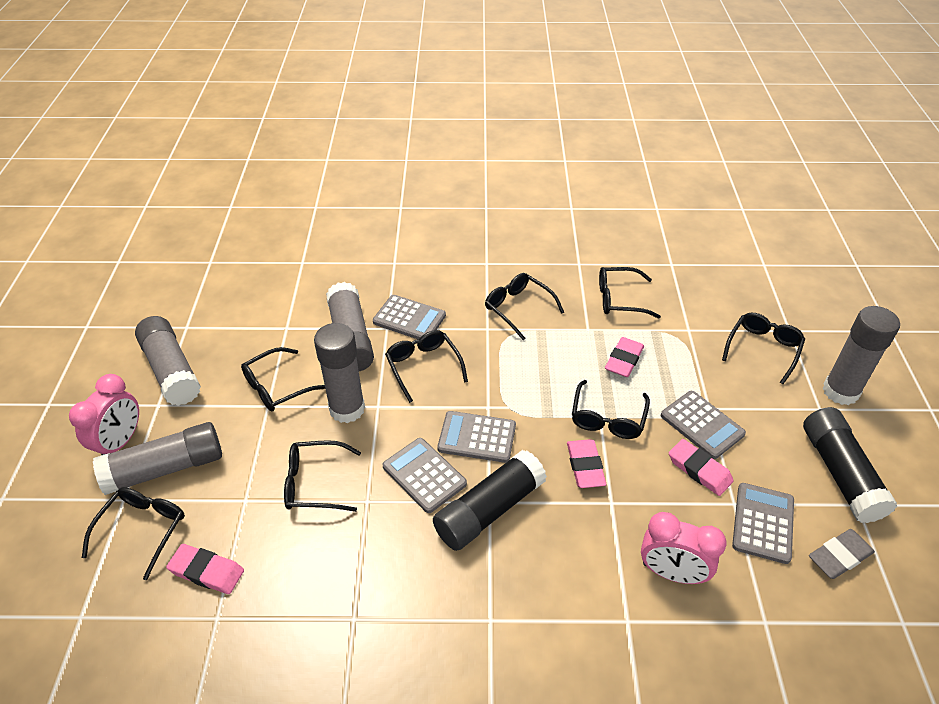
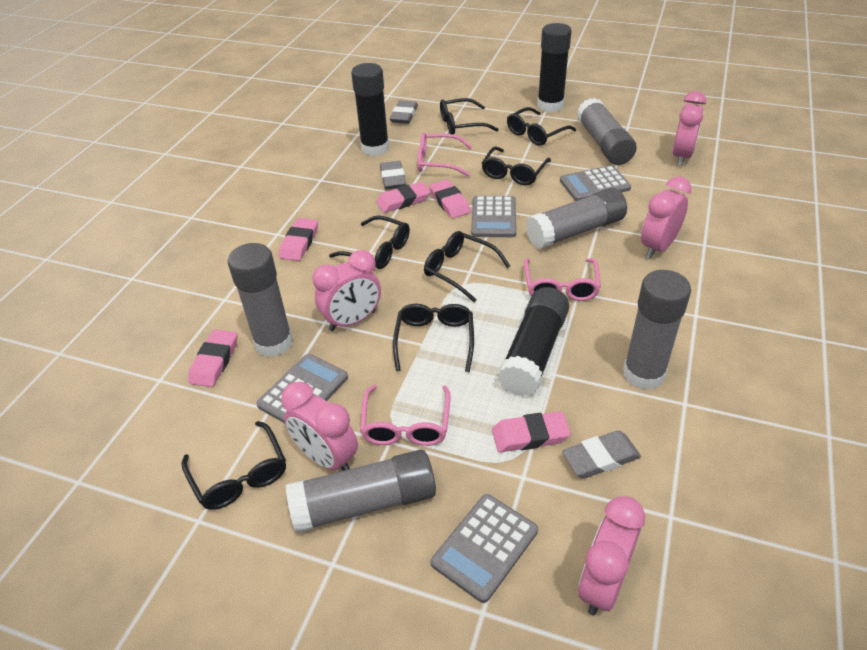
black glasses: [82,487,185,580] [241,347,325,411] [284,440,361,512] [385,330,468,403] [485,273,564,340] [572,380,650,439] [599,267,661,319] [722,313,805,384] = 8 -> [182,421,286,510] [329,216,410,269] [393,304,474,372] [424,231,510,302] [440,98,499,135] [482,146,551,185] [507,107,576,146] = 7
black glue stick: [433,450,547,551] [803,407,897,523] = 2 -> [351,63,389,156] [498,287,569,396] [537,23,572,112] = 3
grey calculator: [373,295,446,340] [382,438,467,513] [437,411,516,463] [661,391,746,459] [732,483,794,564] = 5 -> [256,354,348,423] [431,494,538,603] [471,196,516,237] [560,165,631,201] = 4
grey eraser: [809,529,875,579] = 1 -> [380,161,406,189] [390,100,418,124] [562,430,641,478] = 3
pink clock: [69,374,139,455] [641,512,727,584] = 2 -> [281,382,358,471] [313,250,381,331] [578,496,645,616] [641,176,692,259] [672,91,706,166] = 5
pink eraser: [166,544,244,594] [567,439,606,488] [605,337,644,377] [669,439,734,496] = 4 -> [188,329,237,387] [279,218,318,261] [376,182,430,213] [429,180,471,218] [492,411,571,452] = 5
pink glasses: none = 0 -> [360,385,451,446] [418,132,472,176] [524,258,601,301] = 3

